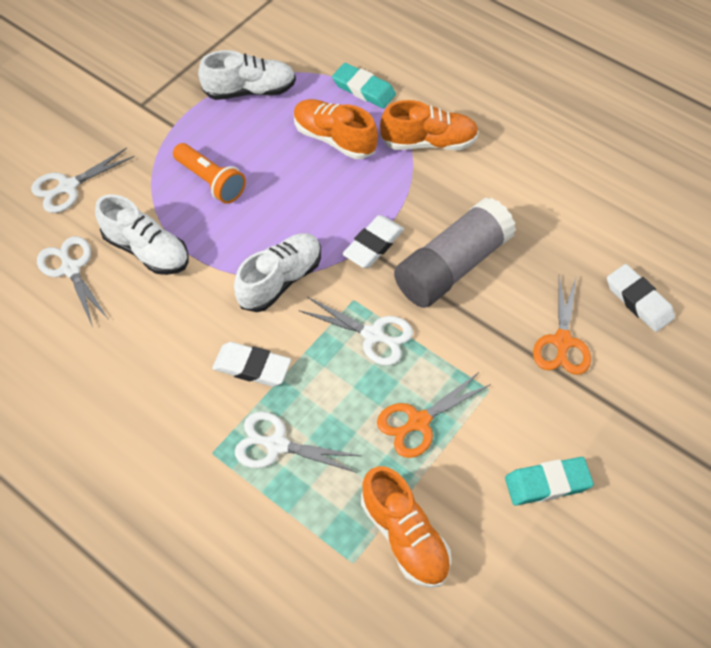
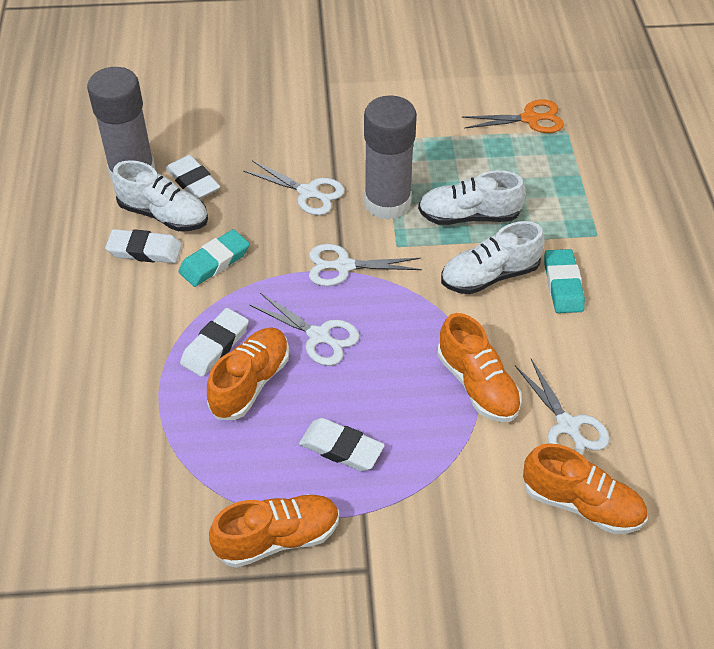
grey glue stick: [394,197,516,308] = 1 -> [87,67,155,179] [364,95,417,220] = 2
orange flashlight: [173,143,246,204] = 1 -> none = 0
orange scissors: [377,372,491,458] [533,275,591,375] = 2 -> [462,100,564,133] = 1
orange shoe: [294,99,378,159] [361,466,451,588] [380,100,479,150] = 3 -> [207,327,289,420] [209,494,339,568] [437,313,522,422] [523,443,647,534] = 4
white eraser: [212,342,291,387] [342,215,404,268] [607,264,675,332] = 3 -> [105,229,182,263] [166,155,220,199] [180,308,249,377] [299,418,385,471] = 4

